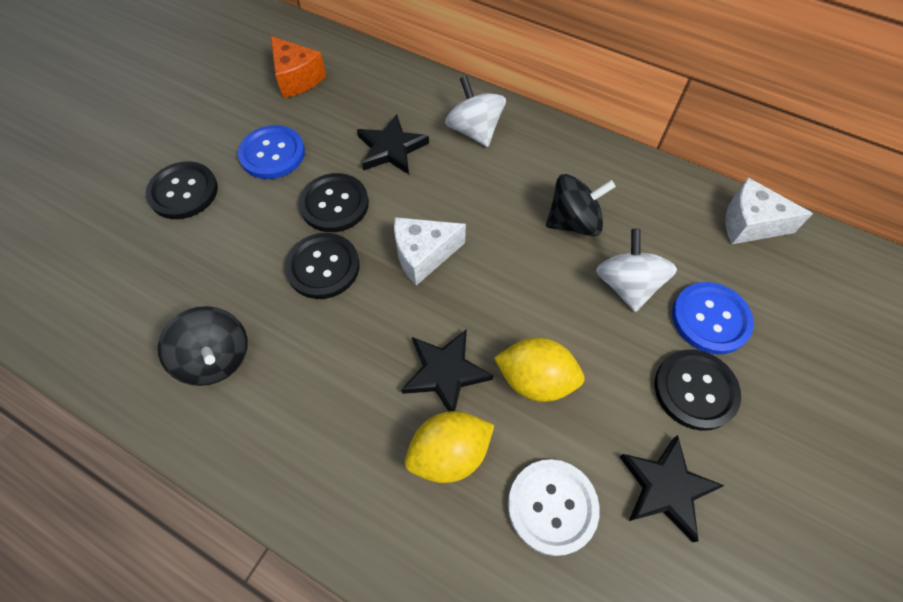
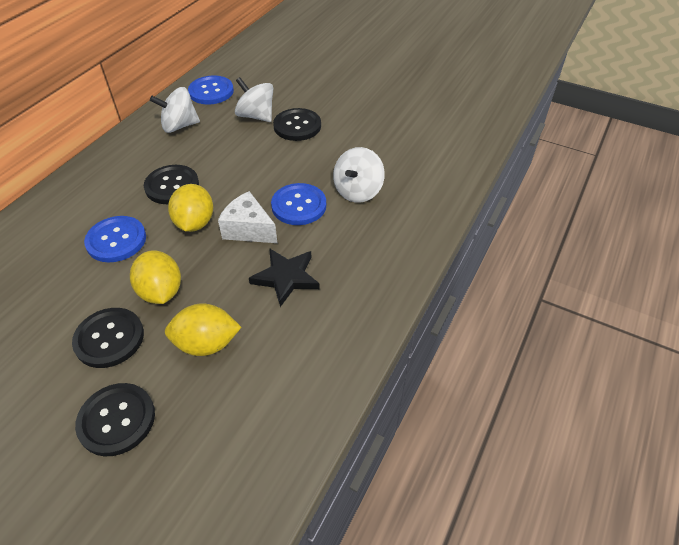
black spinning top: [158,306,248,386] [546,174,616,236] = 2 -> none = 0
black star: [357,114,429,174] [401,329,494,412] [620,435,725,542] = 3 -> [249,248,320,307] = 1
blue button: [238,125,305,179] [672,282,754,354] = 2 -> [84,216,146,263] [188,75,234,105] [271,183,326,225] = 3
orange cheese: [271,36,326,98] = 1 -> none = 0
white button: [508,459,600,556] = 1 -> none = 0
white cheese: [394,217,466,285] [725,178,813,244] = 2 -> [218,191,277,243] = 1
white spinning top: [445,76,506,147] [596,229,677,312] = 2 -> [150,87,200,133] [235,77,273,122] [333,147,385,203] = 3
yellow lemon: [405,411,494,483] [494,337,585,402] = 2 -> [130,251,181,304] [165,303,241,356] [168,184,213,232] = 3

